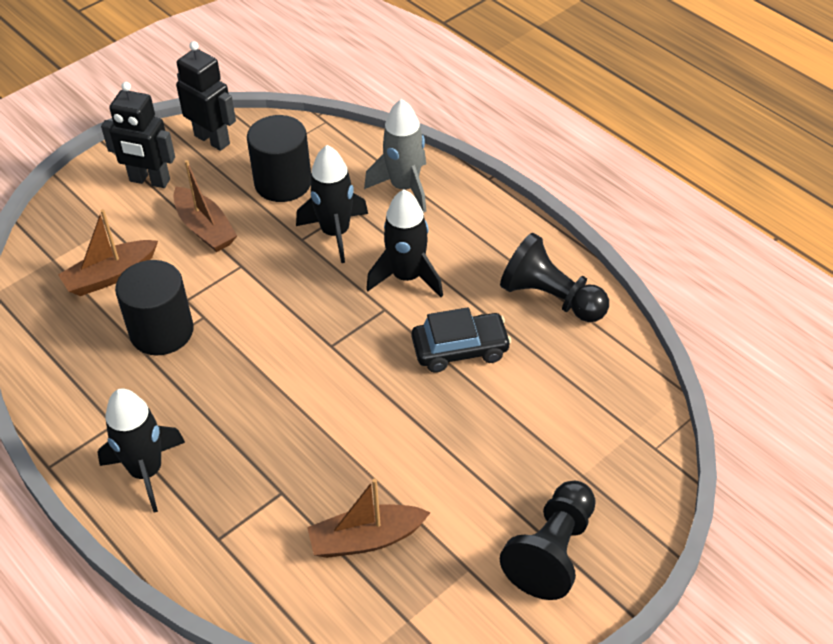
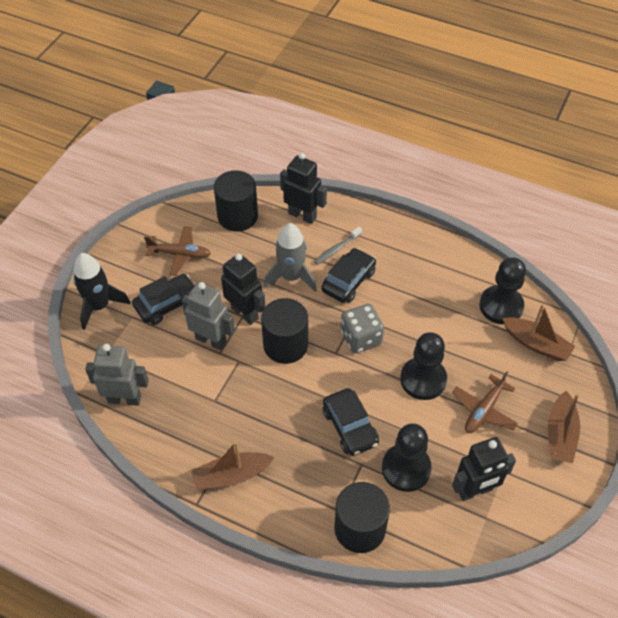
black car: [412,307,511,373] = 1 -> [132,274,194,325] [322,248,376,303] [323,388,379,456] = 3
black cylinder: [115,260,194,355] [247,115,311,202] = 2 -> [214,170,258,232] [261,298,308,364] [334,482,390,553] = 3
black pawn: [500,233,609,322] [500,481,596,600] = 2 -> [382,423,432,492] [400,332,447,400] [479,257,526,324] = 3
black robot: [101,82,175,188] [176,41,236,151] = 2 -> [221,253,265,325] [280,153,327,224] [452,437,516,501] = 3
black rocket: [98,389,185,512] [296,145,368,263] [366,189,443,297] = 3 -> [73,253,130,330] = 1
brown plane: none = 0 -> [144,226,211,276] [452,371,518,433] = 2
grey dice: none = 0 -> [341,304,384,353] = 1
grey robot: none = 0 -> [85,344,149,406] [182,282,235,351] = 2
grey toothbrush: none = 0 -> [314,227,362,265] = 1

